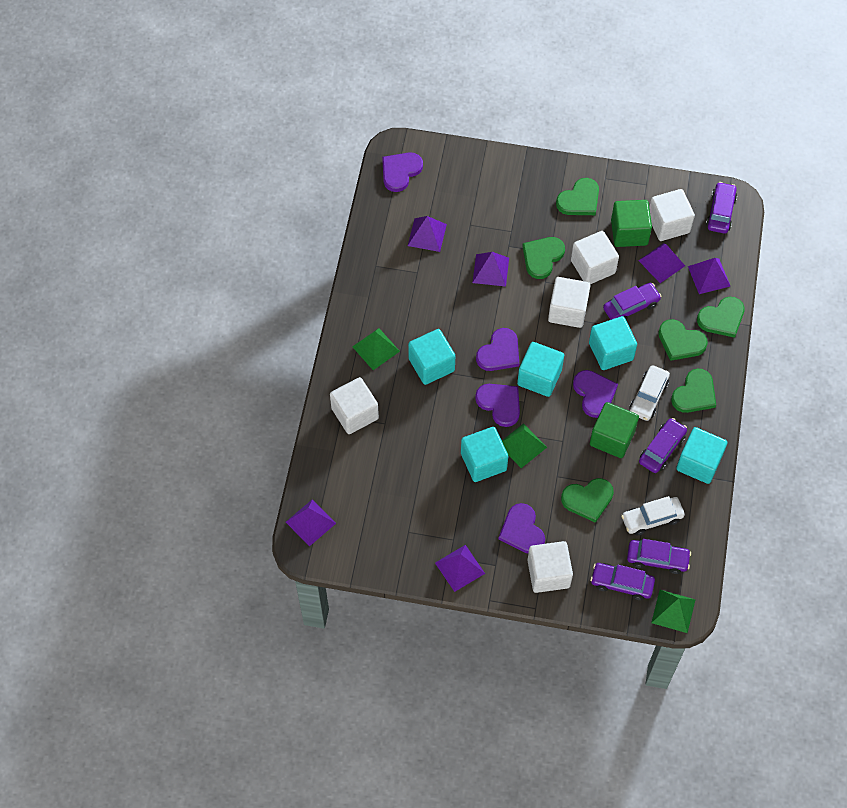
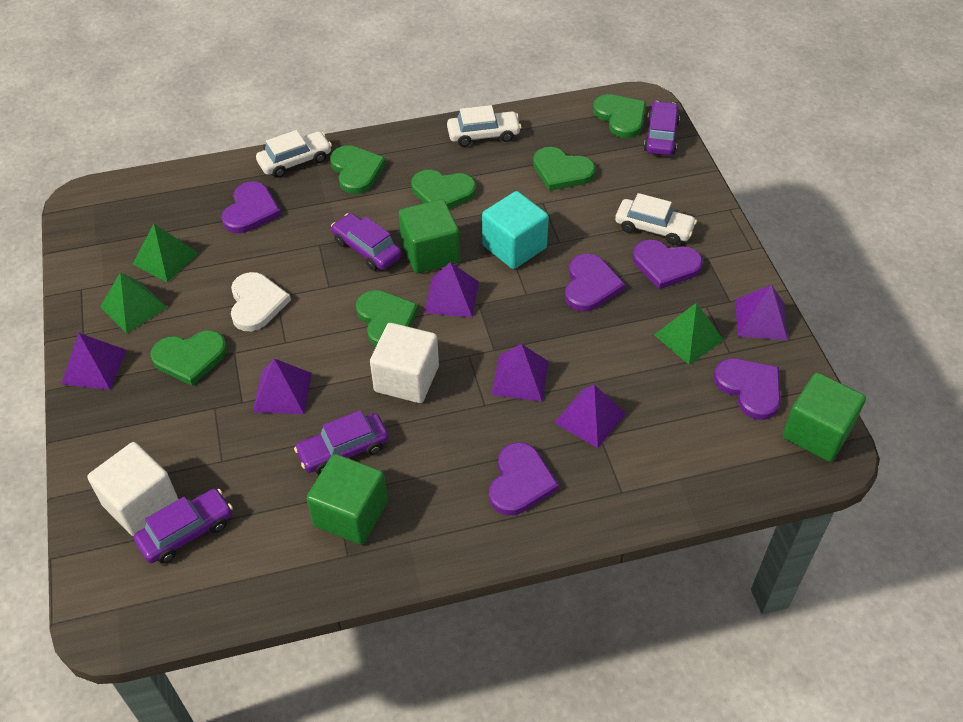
green cube: [590,402,639,458] [611,200,652,247] = 2 -> [306,454,388,545] [399,199,460,274] [783,372,866,462] = 3
purple car: [590,563,655,600] [603,283,662,320] [627,539,691,574] [639,418,687,473] [706,182,737,233] = 5 -> [134,489,233,564] [294,410,389,475] [331,213,402,271] [644,101,680,156] = 4
turquoise cube: [408,329,455,385] [461,427,508,482] [517,342,564,397] [589,316,637,370] [676,427,728,484] = 5 -> [482,191,549,269] = 1
white car: [621,496,685,535] [629,365,670,421] = 2 -> [256,130,332,178] [447,105,521,147] [615,193,697,245] = 3
white cube: [330,377,379,434] [527,541,573,593] [548,277,591,328] [571,231,619,284] [649,189,695,241] = 5 -> [87,442,179,536] [370,323,439,403] = 2
white heart: none = 0 -> [231,272,291,331] = 1

